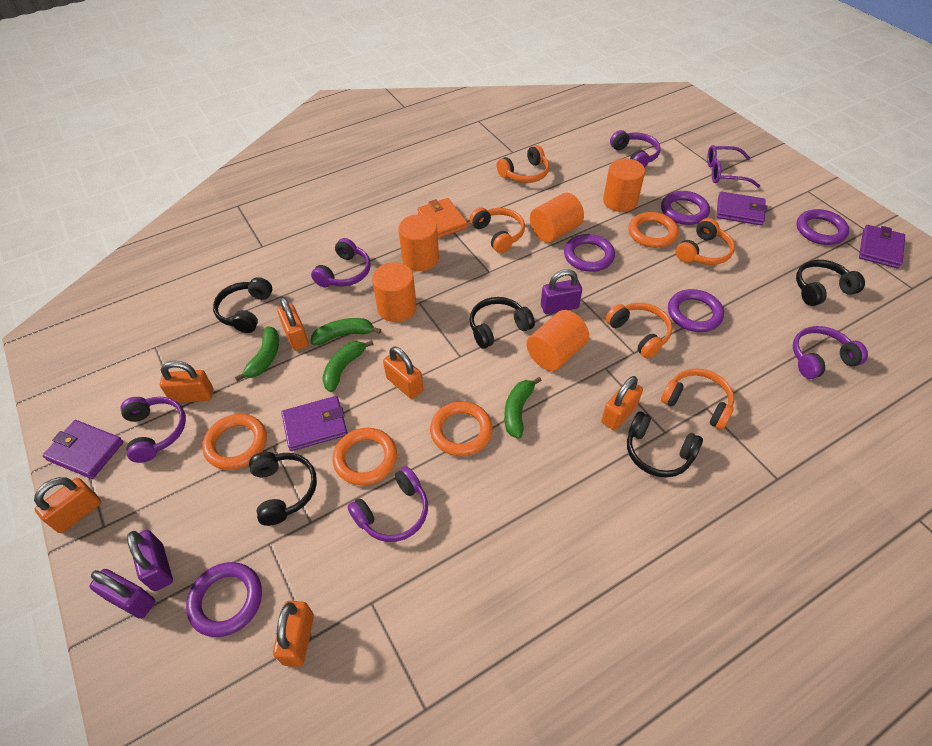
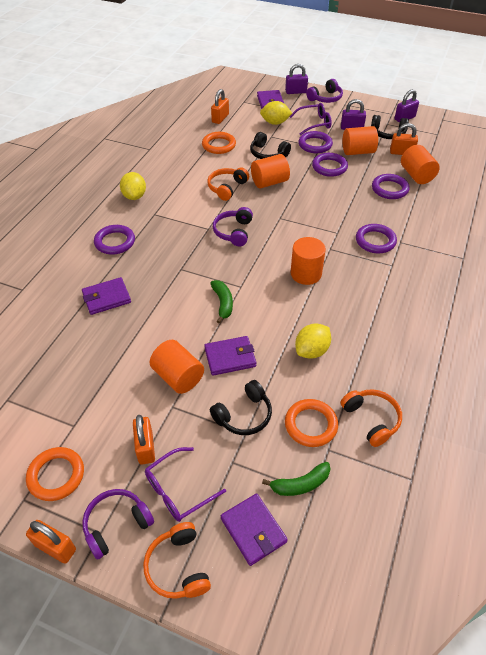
black headphones: [213,277,272,333] [249,452,317,526] [470,297,535,349] [627,411,703,477] [796,260,865,306] = 5 -> [210,380,272,435] [250,132,291,159] [371,115,409,139] = 3
green banana: [235,326,279,382] [311,318,381,345] [322,340,374,392] [504,377,542,439] = 4 -> [210,280,233,324] [262,462,331,496] = 2
orange headphones: [470,207,525,253] [497,145,549,183] [606,303,672,358] [661,369,734,430] [675,218,735,265] = 5 -> [143,522,211,599] [207,167,249,201] [340,389,402,447] = 3
orange padlock: [34,477,101,533] [160,361,213,403] [273,601,314,667] [277,297,309,351] [383,346,423,399] [601,376,643,431] = 6 -> [26,520,76,564] [133,415,155,465] [211,89,229,124] [390,123,418,155] = 4
orange ring: [202,414,267,470] [333,428,397,486] [430,401,493,456] [629,212,679,248] = 4 -> [26,447,84,501] [202,132,236,154] [285,399,338,447] = 3
orange wallet: [417,198,468,238] = 1 -> none = 0
purple glasses: [707,145,760,188] = 1 -> [145,447,226,522] [290,103,332,135] = 2
purple headphones: [121,397,186,463] [311,238,371,288] [347,466,428,542] [610,130,661,168] [793,326,868,379] = 5 -> [82,489,154,560] [213,207,253,246] [306,79,343,103] = 3
yellow lemon: none = 0 -> [120,172,146,200] [260,101,292,125] [295,324,331,359] = 3

